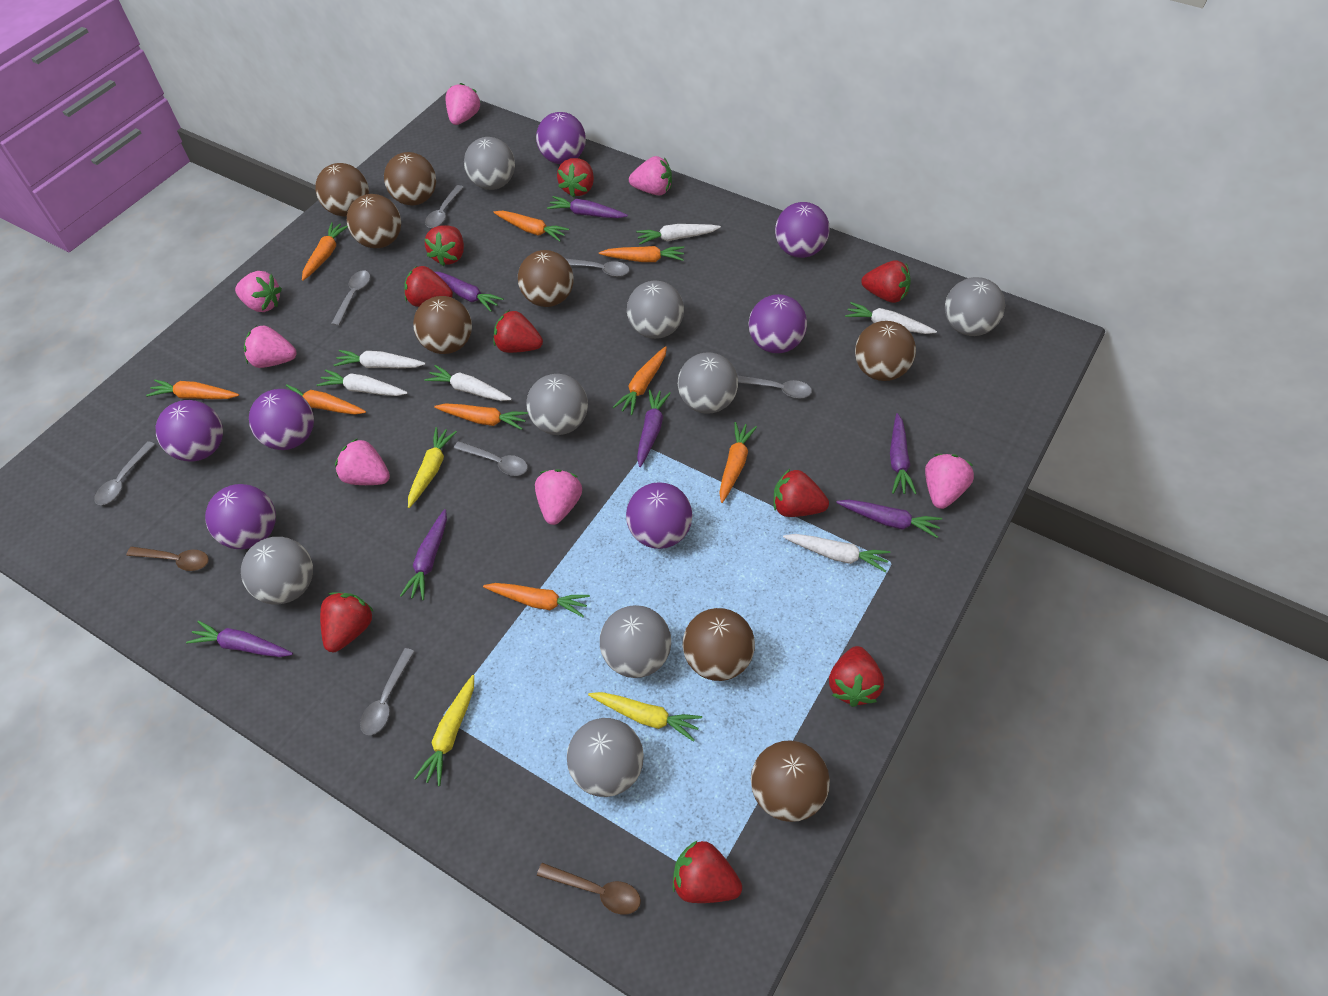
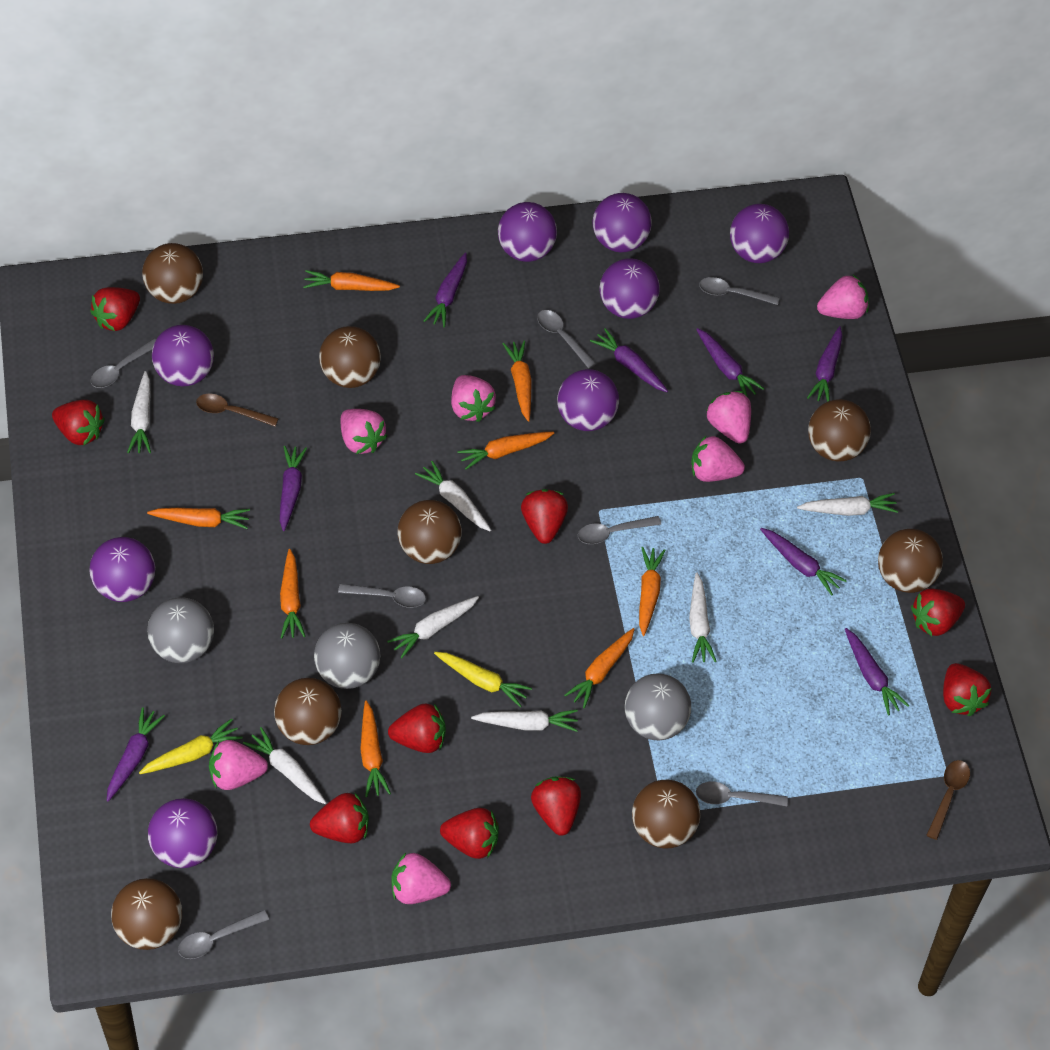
grey ball: [241,537,313,604] [464,137,515,190] [526,374,588,435] [567,718,644,797] [600,605,671,678] [627,281,684,339] [678,352,738,414] [945,277,1005,336] = 8 -> [148,597,214,663] [314,623,380,689] [625,674,691,740] = 3
orange carrot: [146,380,239,399] [286,384,366,415] [302,222,348,281] [434,403,528,430] [483,583,590,617] [493,211,569,241] [599,246,684,262] [613,346,667,415] [719,422,757,503] = 9 -> [147,508,250,529] [280,549,305,638] [303,270,400,291] [360,701,391,797] [457,432,554,470] [503,341,532,421] [564,628,635,708] [639,547,666,636] = 8
purple ball: [156,400,223,462] [205,484,276,549] [249,389,314,450] [536,112,586,164] [626,482,692,549] [748,294,807,353] [775,202,830,258] = 7 -> [90,537,155,602] [148,798,217,868] [152,325,214,386] [498,202,557,262] [557,369,619,431] [593,193,652,252] [600,258,660,319] [730,204,789,263] = 8
purple carrot: [186,621,293,657] [400,509,447,600] [435,272,504,312] [547,196,628,218] [637,390,671,467] [836,500,942,538] [890,413,917,494] = 7 -> [107,707,165,802] [280,446,307,531] [424,253,467,327] [590,328,668,392] [696,328,764,396] [760,528,847,596] [807,326,842,402] [845,628,909,716] = 8
white carrot: [317,369,408,396] [333,350,426,368] [424,365,512,401] [636,224,721,245] [783,534,890,572] [845,302,937,334] = 6 -> [127,371,151,453] [243,727,326,804] [387,596,479,658] [415,461,491,531] [471,709,578,732] [689,573,716,663] [797,493,898,516] = 7
yellow carrot: [408,427,457,508] [414,675,474,786] [588,692,702,742] = 3 -> [139,719,243,774] [434,652,532,707] = 2

